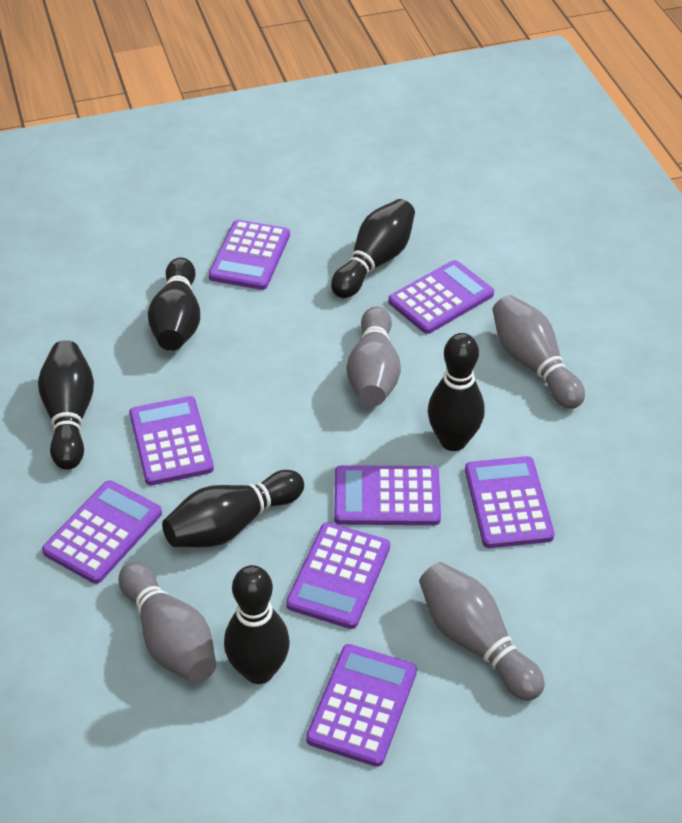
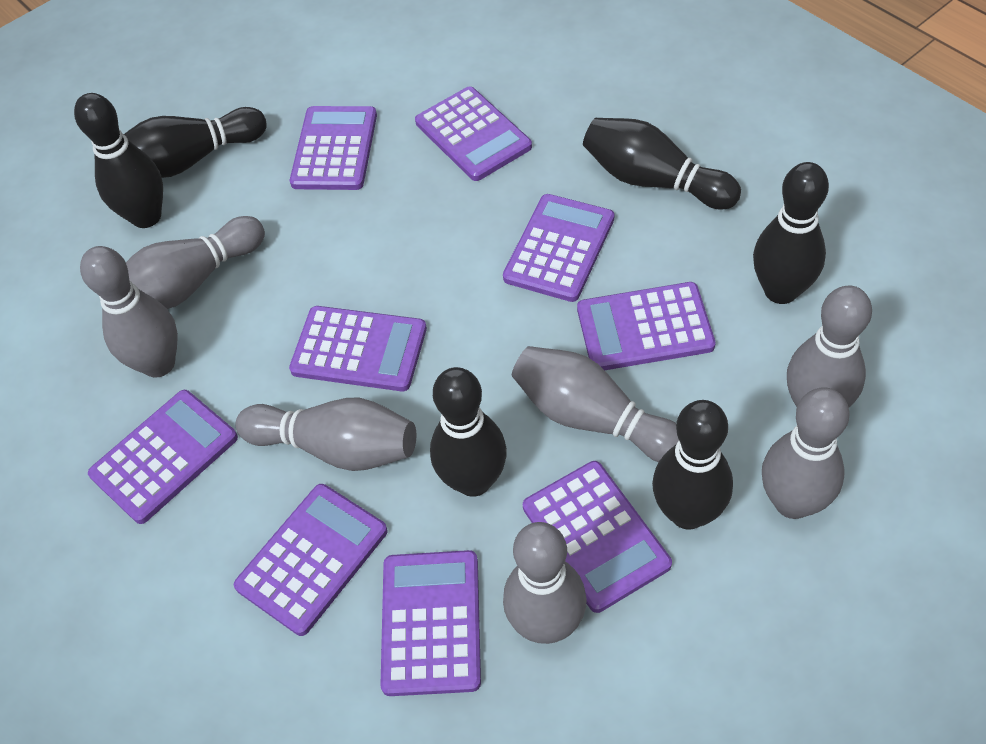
grey bowling pin: [119,562,216,683] [347,306,401,406] [419,562,545,701] [493,295,585,409] = 4 -> [80,246,178,378] [126,216,265,309] [236,398,416,471] [503,522,587,644] [512,346,679,462] [762,387,850,519] [787,285,872,407] = 7
purple calculator: [42,480,162,584] [129,396,214,485] [209,220,290,290] [286,522,390,629] [306,644,417,767] [334,465,441,525] [388,260,494,334] [465,456,555,548] = 8 -> [88,390,238,524] [234,484,388,636] [289,306,427,391] [290,106,377,190] [380,550,481,696] [415,86,532,181] [503,194,614,302] [523,461,672,613] [577,282,716,370] = 9

